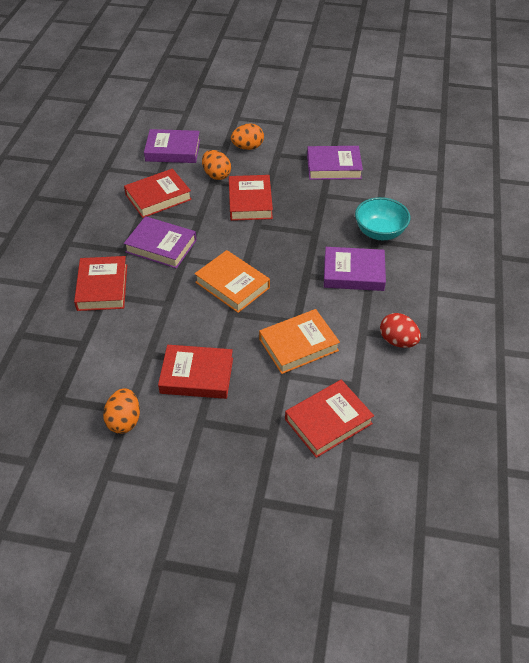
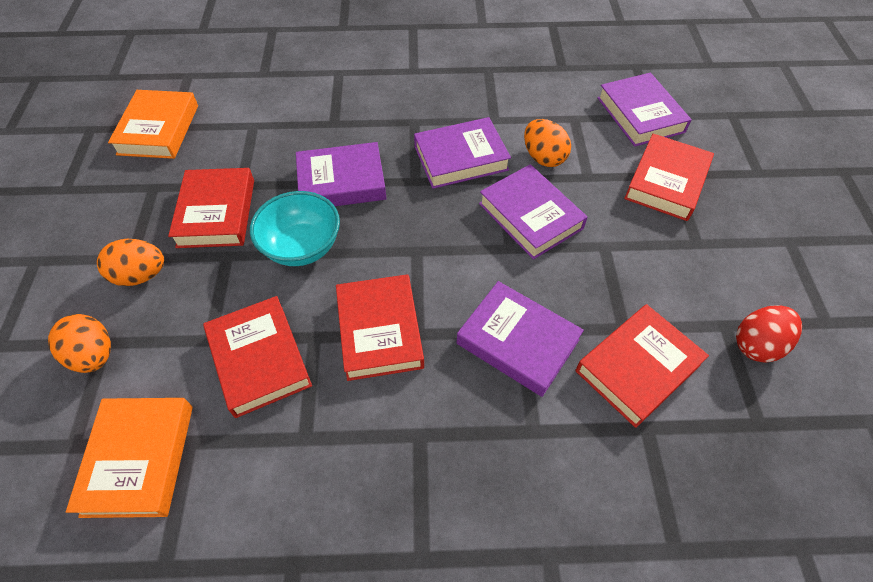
purple book: [124,216,197,269] [144,129,200,163] [307,146,363,180] [324,247,386,291] = 4 -> [296,142,386,206] [414,117,511,189] [457,281,584,397] [479,164,588,260] [597,73,692,147] = 5

